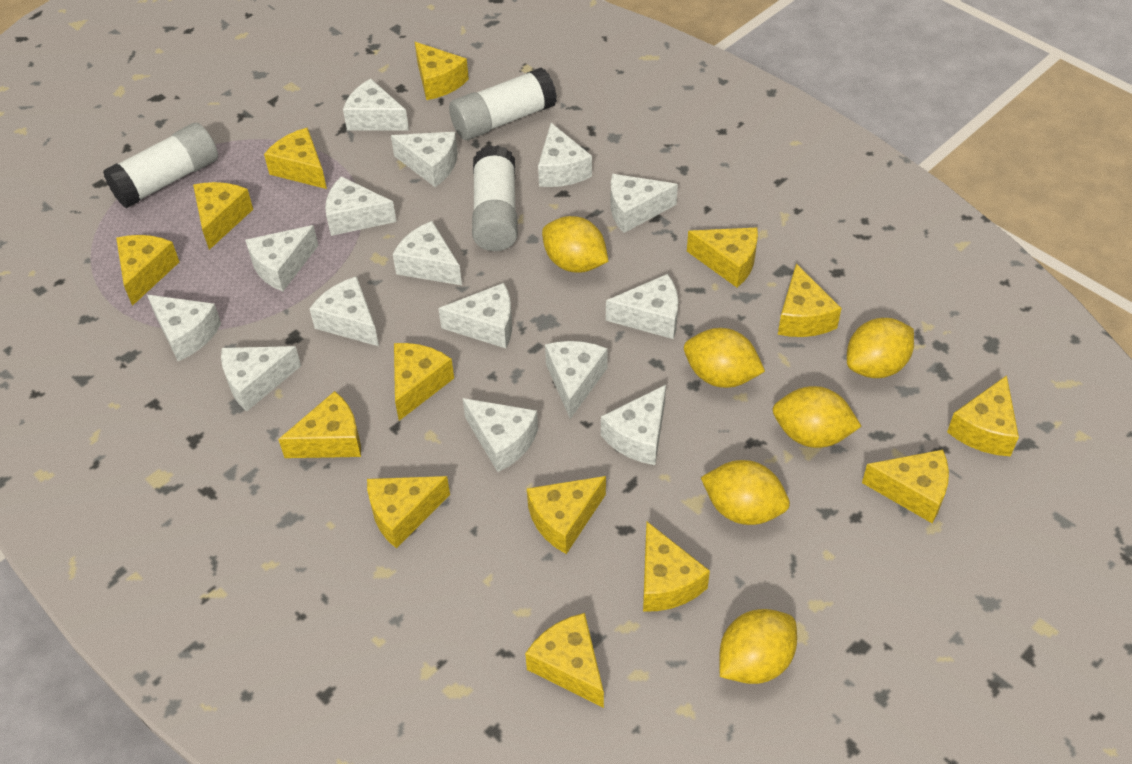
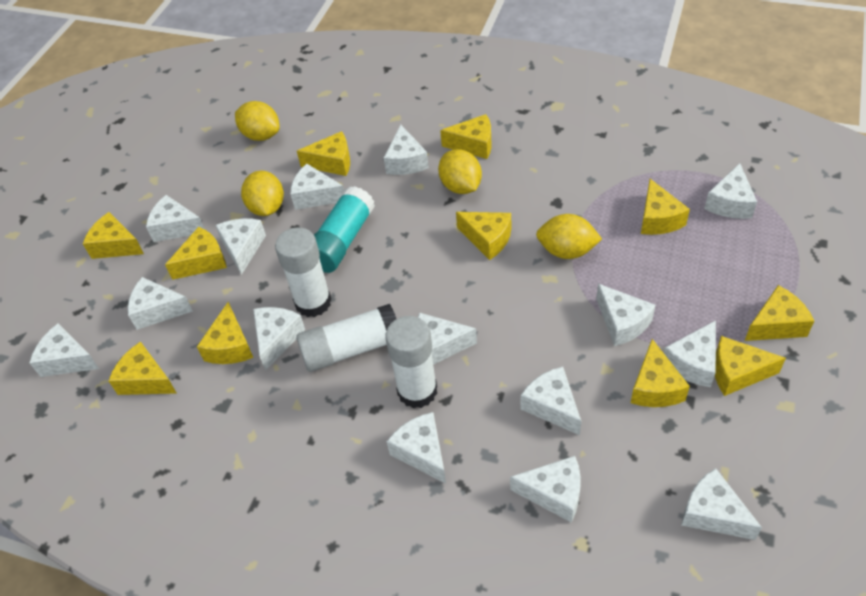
turquoise glue stick: none = 0 -> [314,186,375,273] = 1
yellow cheese: [116,235,179,306] [193,182,253,250] [264,127,327,189] [278,391,361,458] [367,476,450,549] [394,343,454,421] [415,42,469,100] [525,613,604,708] [527,476,606,554] [643,522,710,612] [687,227,758,288] [778,263,842,337] [862,450,949,523] [947,375,1019,456] = 14 -> [83,212,144,259] [109,341,176,395] [165,227,227,280] [197,302,253,364] [297,131,350,176] [440,114,492,159] [456,212,511,260] [631,339,690,407] [641,179,690,235] [715,336,786,396] [745,285,814,341] = 11
yellow lemon: [542,216,609,273] [684,328,765,388] [701,460,790,525] [719,609,797,684] [773,386,862,448] [847,318,914,378] = 6 -> [235,101,280,141] [241,171,284,216] [438,149,482,194] [536,214,602,259] = 4

